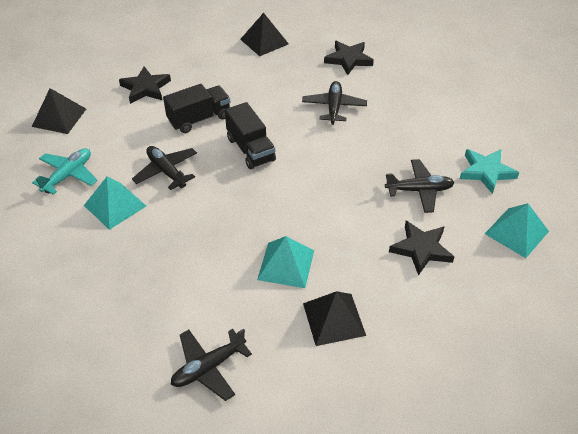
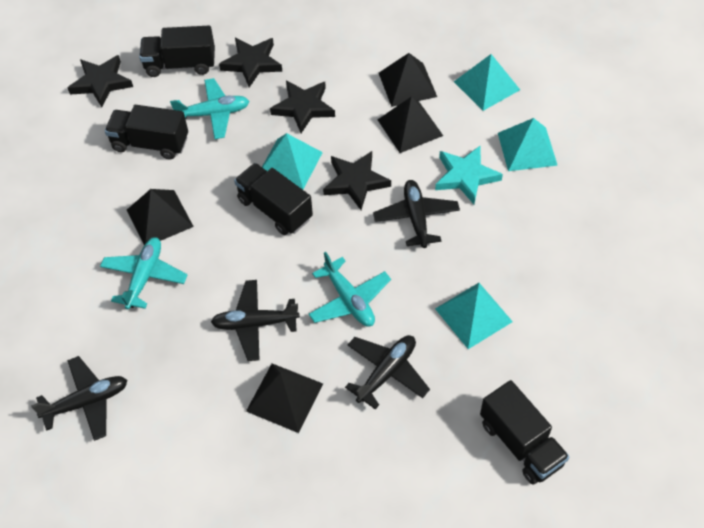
black pyramid: [32,88,86,134] [240,13,289,56] [303,291,366,346] = 3 -> [127,189,194,245] [246,363,323,433] [378,96,443,153] [379,53,437,107] = 4
black star: [119,67,171,104] [324,41,374,75] [389,220,454,276] = 3 -> [68,55,133,107] [219,38,282,87] [270,81,335,133] [323,151,391,210] = 4
black truck: [163,84,230,133] [225,102,276,169] = 2 -> [105,105,188,160] [139,26,215,77] [234,163,313,235] [480,380,570,485] = 4
turquoise plane: [32,148,98,195] = 1 -> [100,237,187,309] [170,78,249,139] [309,252,391,327] = 3
turquoise pyramid: [84,176,146,230] [257,236,314,288] [485,203,549,258] = 3 -> [262,133,323,189] [435,283,513,349] [454,54,520,111] [498,118,558,171] = 4

